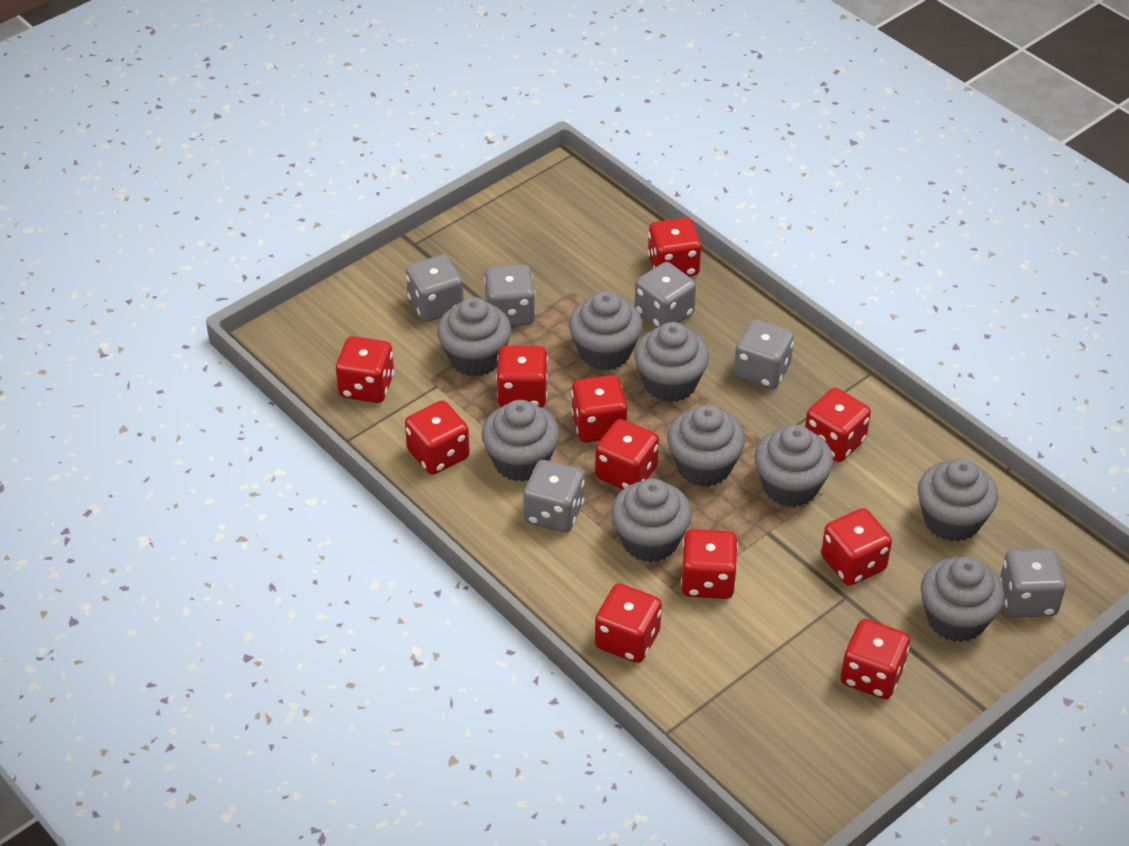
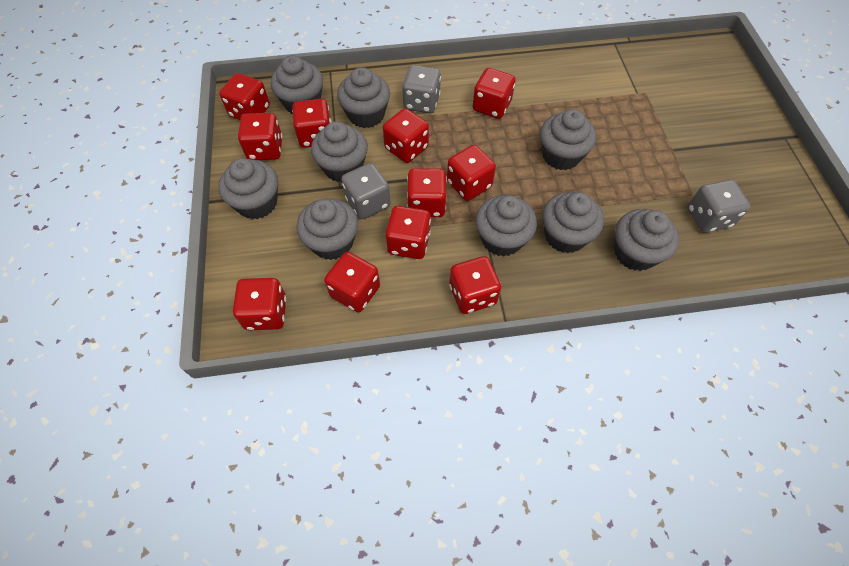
grey dice: [406,255,463,322] [484,265,536,326] [523,460,584,533] [635,262,696,328] [734,319,794,389] [1000,548,1066,618] = 6 -> [341,163,391,219] [402,65,441,113] [688,180,751,233] = 3

